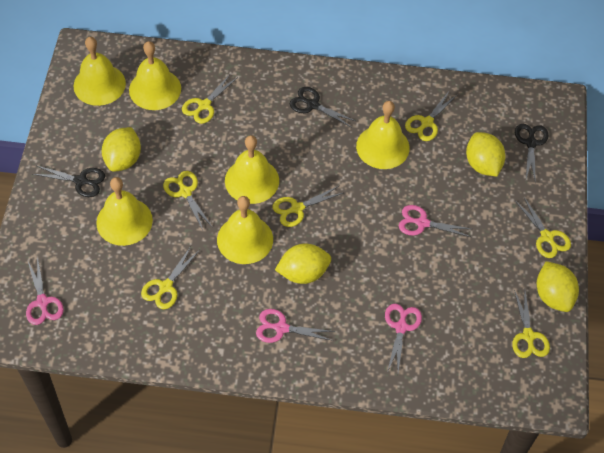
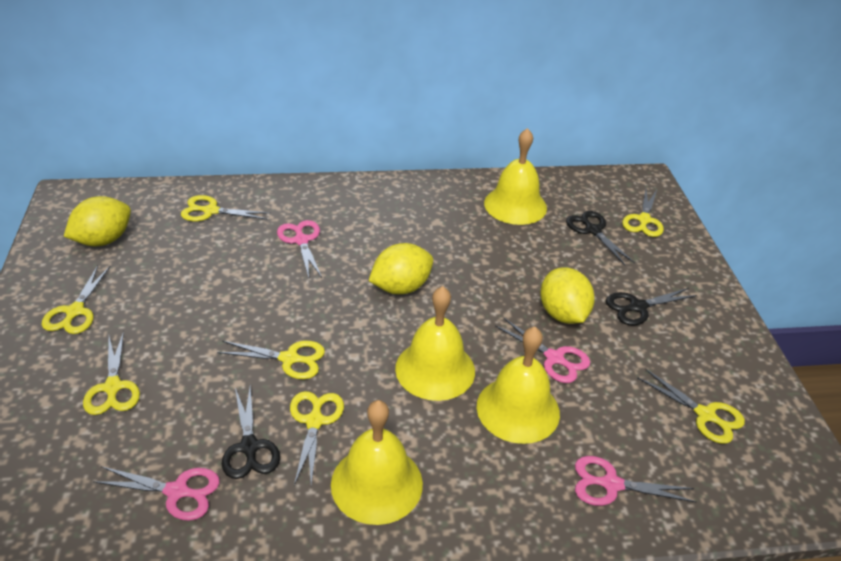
yellow bell: [74,37,126,106] [96,177,153,246] [129,41,181,110] [217,196,273,264] [225,135,279,204] [356,101,410,169] = 6 -> [331,400,423,525] [395,286,475,401] [477,327,560,444] [484,128,547,225] = 4
yellow lemon: [102,127,141,172] [275,244,331,284] [466,132,506,177] [537,261,579,312] = 4 -> [64,196,131,246] [369,243,433,294] [540,267,595,324] = 3

